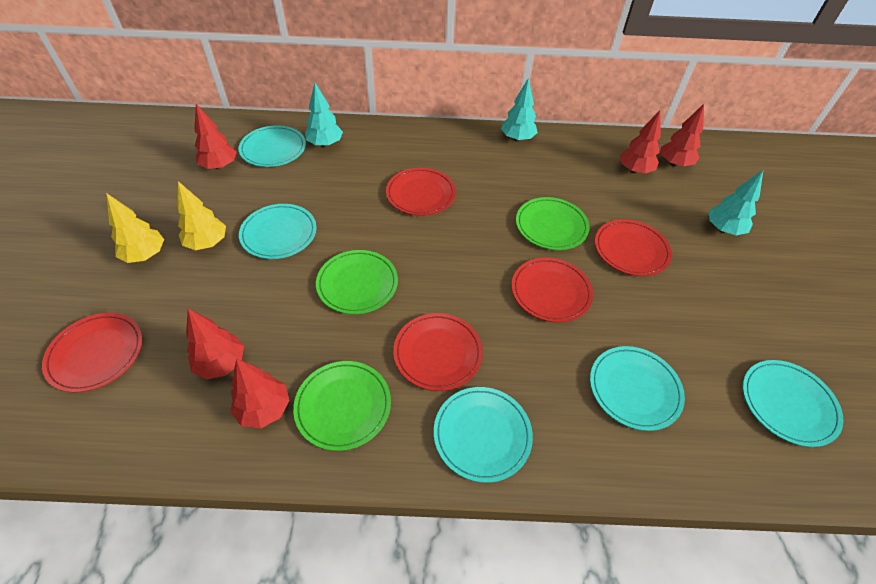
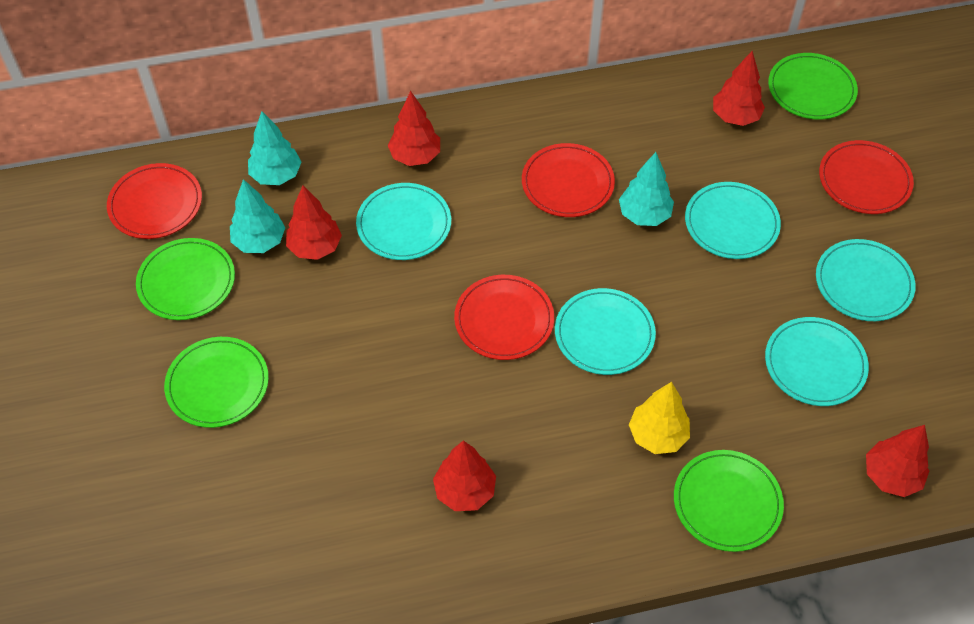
green plate: [293,361,391,451] [316,250,398,314] [516,197,589,250] = 3 -> [136,238,235,320] [164,337,269,428] [674,450,784,552] [768,53,858,120] = 4
red plate: [42,313,143,393] [386,168,456,216] [393,313,483,391] [511,258,593,323] [595,219,672,276] = 5 -> [107,163,202,239] [454,275,554,360] [522,143,615,217] [819,140,914,214] = 4
yellow tree: [106,193,164,263] [177,181,226,250] = 2 -> [629,382,690,454] = 1

